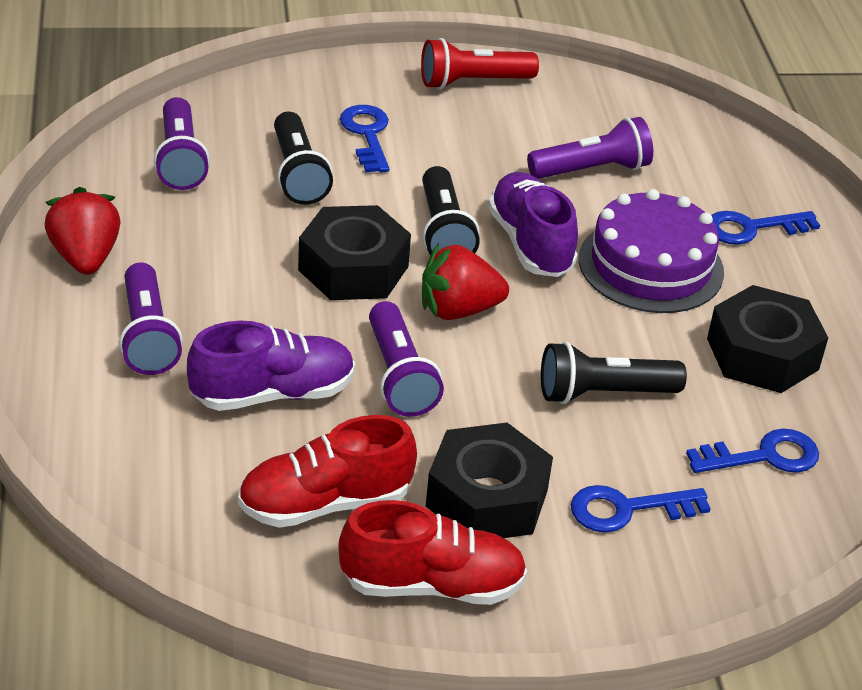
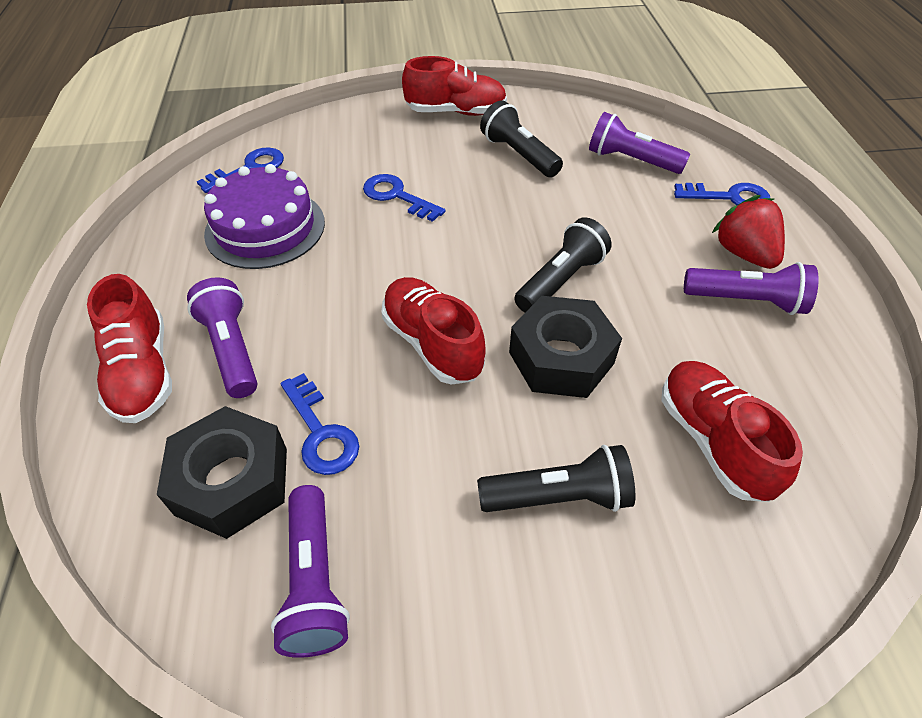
black nut: [298,205,411,300] [426,423,553,538] [707,285,828,393] = 3 -> [157,406,287,539] [509,296,622,398] = 2
purple shoe: [187,321,355,411] [488,172,578,277] = 2 -> none = 0
red flashlight: [421,38,539,89] = 1 -> none = 0
red shoe: [238,415,417,528] [338,500,527,605] = 2 -> [87,274,172,423] [381,277,485,385] [402,56,507,116] [661,361,803,502] = 4
red strawberry: [45,187,121,275] [422,243,509,320] = 2 -> [712,195,785,269] = 1

